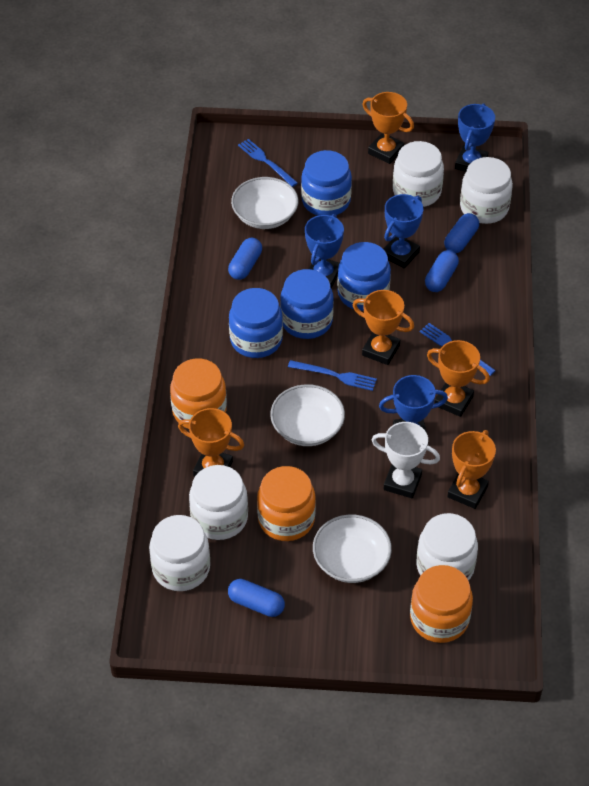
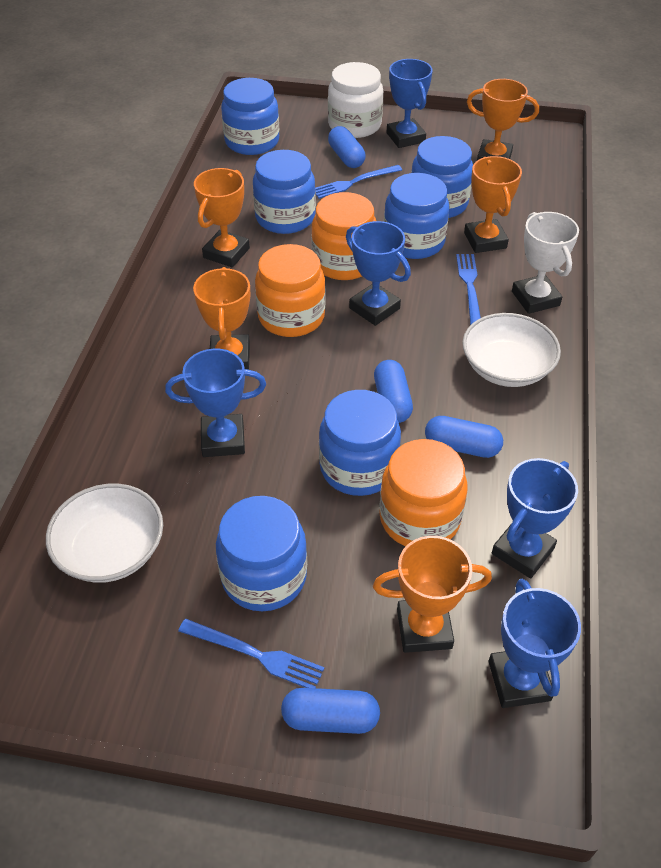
blue jar: [229,288,283,358] [280,269,334,339] [301,150,352,216] [337,242,391,311] = 4 -> [216,496,307,611] [221,78,279,155] [253,150,316,234] [319,390,401,496] [384,173,449,259] [411,136,473,218] = 6
blue trophy: [305,214,344,288] [379,375,448,441] [384,194,423,268] [455,103,495,172] = 4 -> [165,349,266,457] [346,221,411,326] [387,59,433,148] [489,579,581,708] [492,458,578,579] = 5
white bowl: [231,177,298,229] [270,384,345,446] [313,515,392,583] = 3 -> [46,484,163,583] [462,313,561,387] = 2
white jar: [149,515,210,591] [189,465,248,540] [393,141,444,207] [417,513,478,581] [460,157,513,224] = 5 -> [328,62,383,138] = 1

